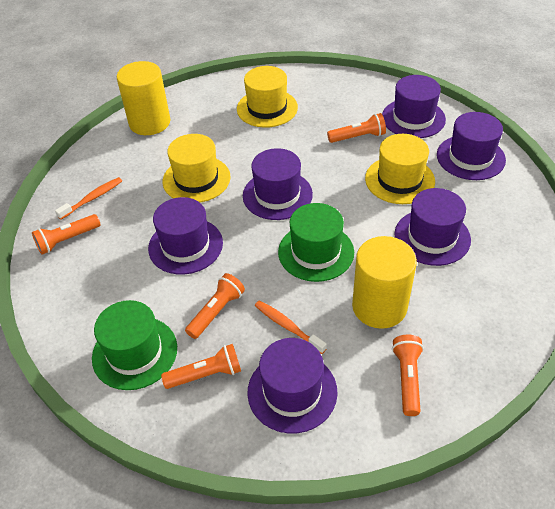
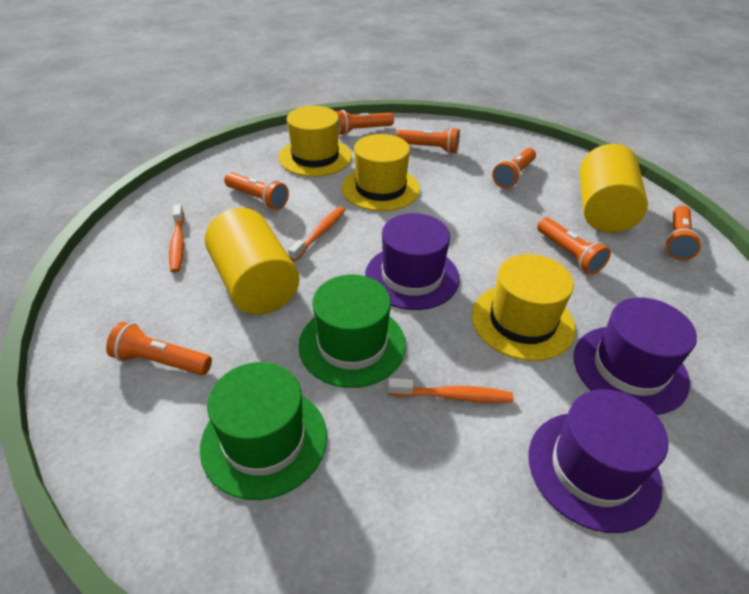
orange flashlight: [32,214,101,255] [161,344,241,389] [185,273,245,339] [327,113,386,143] [392,335,424,416] = 5 -> [106,322,212,375] [224,172,289,210] [335,110,394,135] [396,127,460,154] [492,148,536,188] [537,218,611,275] [665,206,702,261] = 7
orange toothbrush: [55,177,122,220] [255,300,327,354] = 2 -> [169,204,185,273] [288,207,345,261] [388,378,513,403] = 3
purple hat: [148,197,223,274] [243,148,313,220] [247,338,338,434] [382,75,446,138] [394,188,471,266] [437,112,506,180] = 6 -> [365,213,460,310] [528,389,668,533] [574,297,697,415] = 3

